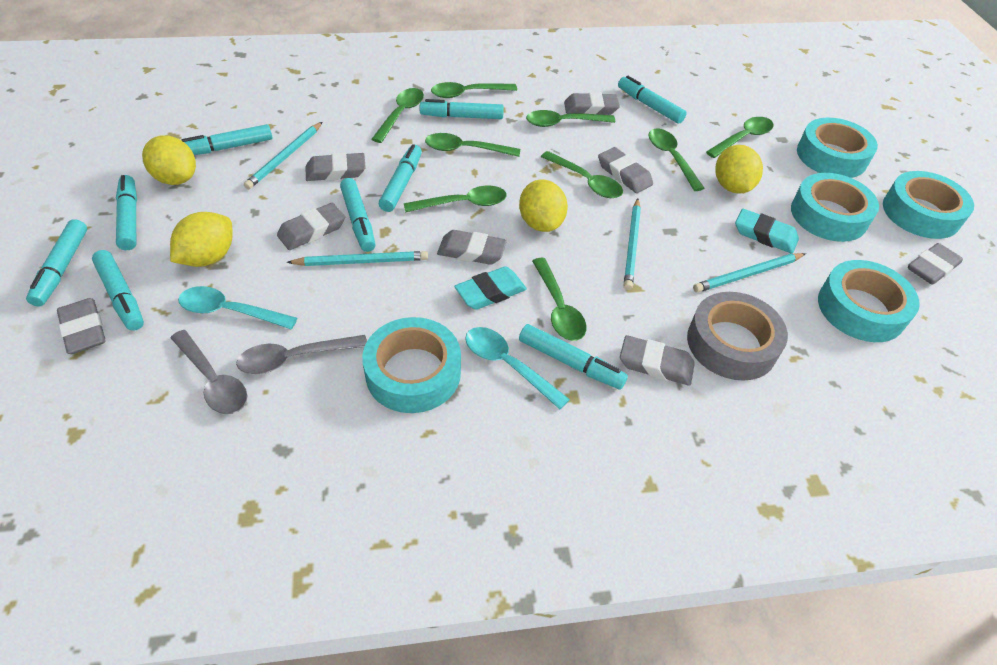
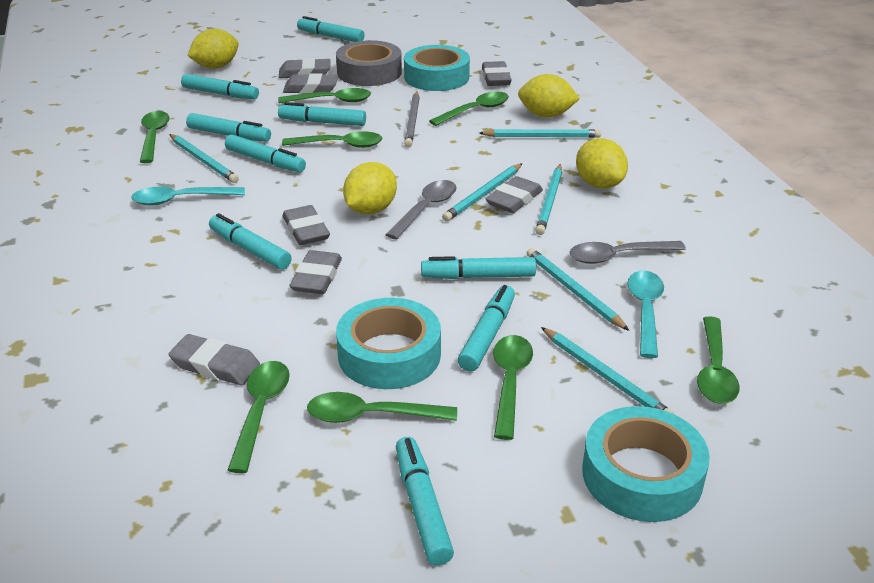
green spoon: [371,88,424,143] [404,186,507,213] [425,133,520,157] [431,82,517,98] [526,110,615,127] [532,258,586,341] [541,151,623,198] [649,129,705,191] [706,117,774,158] = 9 -> [140,111,170,163] [228,361,290,473] [278,88,371,103] [282,131,383,148] [307,392,457,423] [429,92,509,126] [493,335,533,440] [697,316,740,404] = 8
grey eraser: [57,298,106,354] [277,202,345,250] [306,153,366,181] [437,230,507,265] [564,92,620,115] [598,147,653,193] [620,335,695,386] [908,243,963,285] = 8 -> [169,334,260,385] [279,58,331,78] [283,73,338,94] [283,205,330,245] [290,250,342,294] [482,61,512,86] [486,176,543,213] = 7
grey pencil: none = 0 -> [404,92,420,147] = 1
turquoise eraser: [454,266,527,310] [735,209,799,254] = 2 -> none = 0
turquoise pencil: [244,122,322,189] [286,251,428,266] [624,198,641,290] [693,253,806,293] = 4 -> [169,134,239,183] [442,163,522,222] [479,129,601,138] [527,248,629,331] [535,164,562,235] [541,327,675,415] = 6
turquoise tape: [362,317,461,413] [791,173,879,242] [797,118,878,178] [818,260,920,342] [883,171,974,239] = 5 -> [336,298,441,389] [404,45,470,91] [582,406,710,522] = 3

